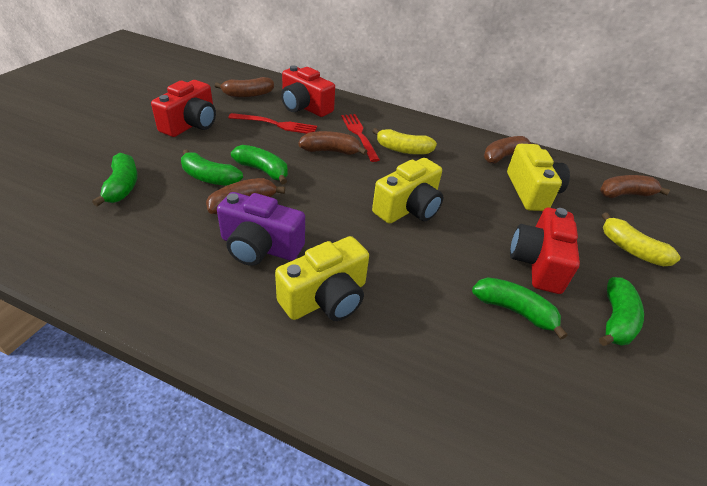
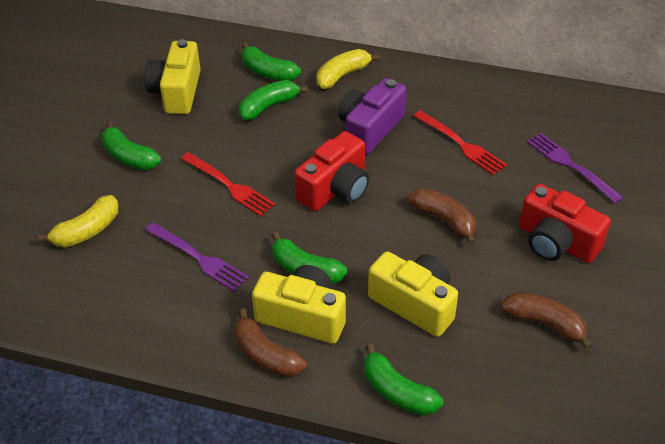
brown banana: [206,178,285,214] [215,77,274,97] [299,131,367,155] [484,136,538,163] [600,175,670,198] = 5 -> [234,308,306,377] [408,188,476,245] [501,292,592,350] = 3
purple fork: none = 0 -> [145,222,249,292] [527,133,624,204] = 2
red camera: [151,80,216,137] [281,65,335,117] [510,208,580,294] = 3 -> [294,131,369,211] [519,184,611,263] = 2

